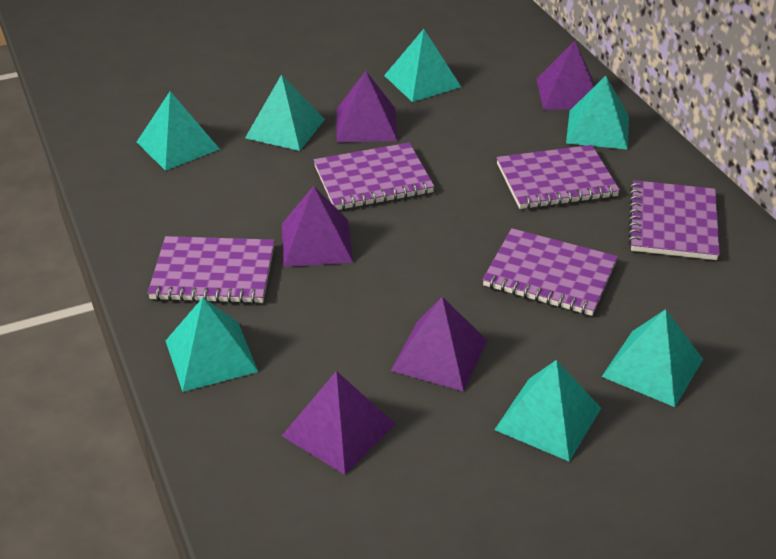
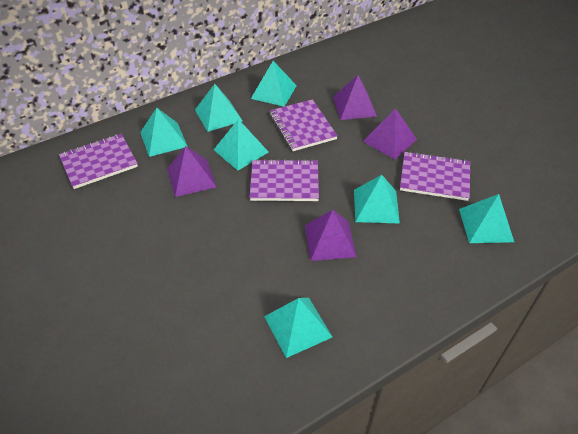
purple notebook: [148,236,275,304] [314,142,435,210] [483,228,618,316] [497,145,620,209] [628,180,720,260] = 5 -> [59,134,138,189] [250,159,319,201] [270,99,338,151] [400,151,470,201] = 4
purple pyramid: [282,186,353,267] [282,371,396,475] [337,71,398,142] [391,297,488,391] [536,41,595,110] = 5 -> [167,146,216,197] [305,210,357,261] [333,75,377,120] [363,109,417,160] = 4

